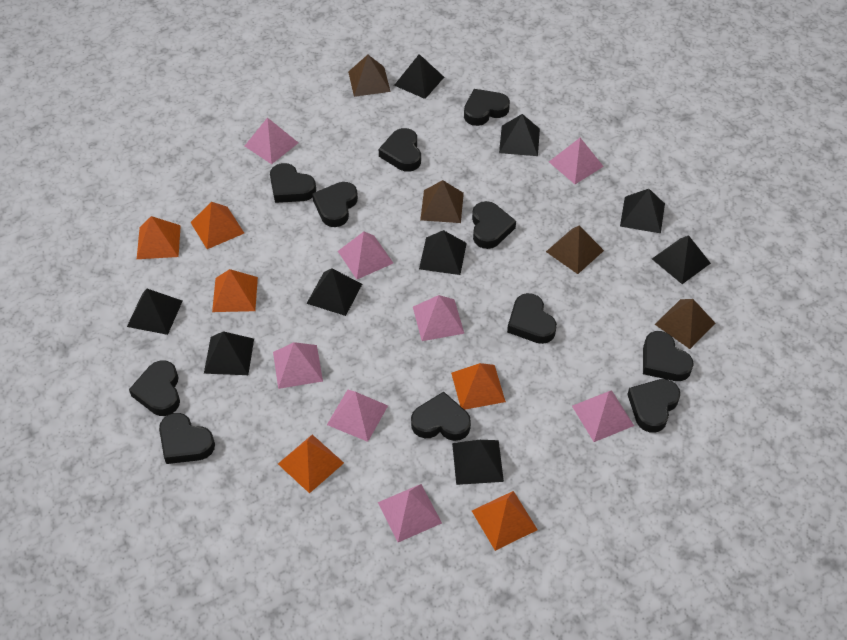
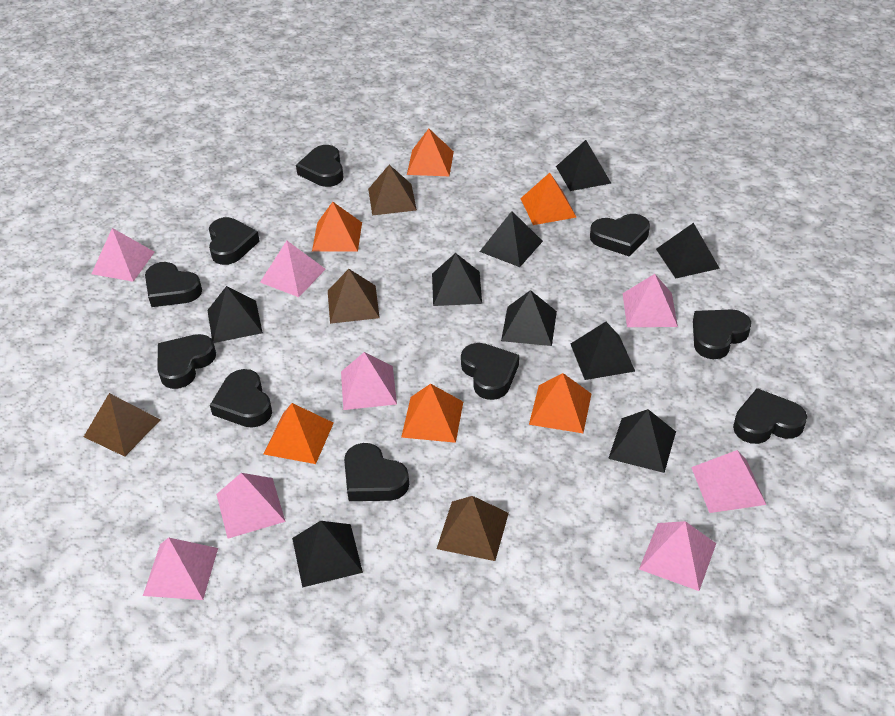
black heart: [129,361,180,416] [159,413,215,464] [270,163,316,203] [312,182,358,227] [379,128,421,172] [411,392,471,441] [464,89,510,126] [472,201,516,249] [507,293,557,344] [627,379,681,433] [643,331,694,381] = 11 -> [145,262,202,307] [157,334,216,389] [209,217,260,265] [210,369,272,428] [296,145,344,187] [344,443,409,501] [461,343,519,400] [590,214,650,257] [693,309,751,359] [733,388,807,444] = 10

